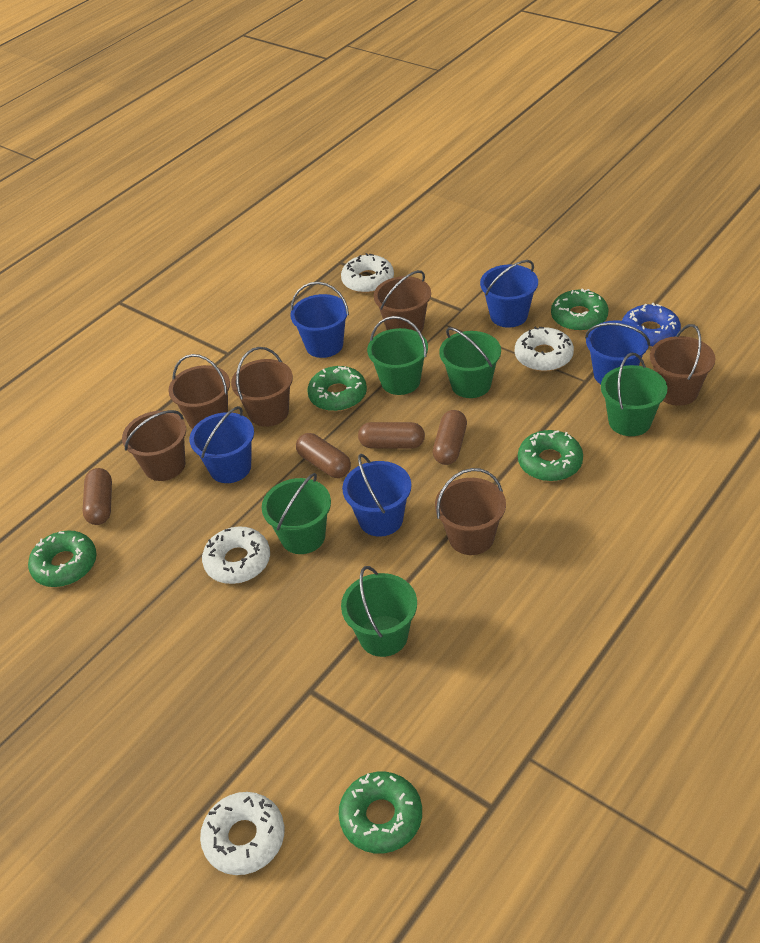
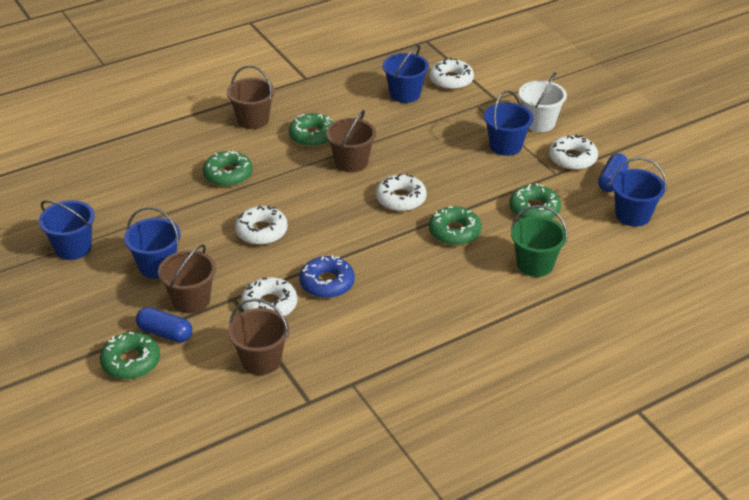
blue capsule: none = 0 -> [136,307,192,342] [598,153,629,192] = 2
brown bucket: [122,410,186,481] [168,354,230,429] [231,347,293,427] [374,270,431,332] [435,468,506,555] [650,324,716,406] = 6 -> [158,244,216,313] [227,65,275,129] [228,299,289,375] [326,110,376,172] = 4
brown capsule: [82,468,112,525] [296,433,351,478] [358,422,425,449] [433,410,467,465] = 4 -> none = 0
green bucket: [262,473,331,554] [341,566,417,657] [367,316,428,395] [439,327,501,398] [601,353,667,436] = 5 -> [511,205,568,277] = 1
white bucket: none = 0 -> [519,72,567,132] = 1
white donut: [200,792,284,875] [202,526,270,584] [341,253,394,293] [515,327,574,371] = 4 -> [235,205,288,245] [241,277,297,317] [376,173,427,212] [429,58,474,90] [549,134,598,170] = 5

